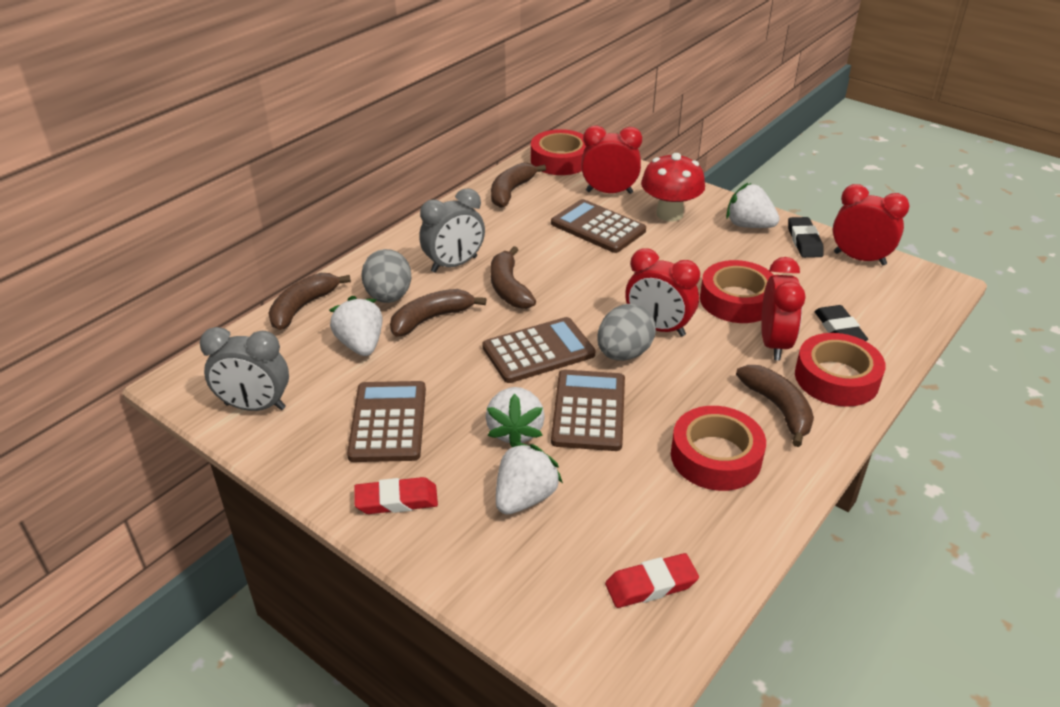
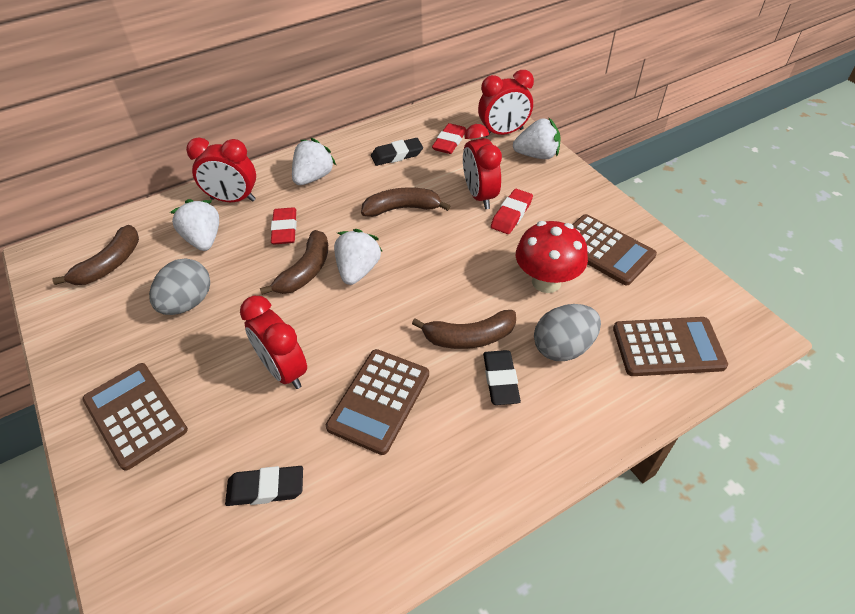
black eraser: [788,217,824,258] [814,305,868,341] = 2 -> [225,466,303,506] [371,138,423,166] [483,350,521,405] = 3
brown banana: [269,273,351,330] [390,289,486,337] [490,246,536,309] [491,162,546,208] [736,365,814,447] = 5 -> [52,225,139,285] [260,230,328,295] [361,187,450,217] [412,310,516,349] = 4
grey clock: [200,327,289,411] [419,188,485,273] = 2 -> none = 0
red eraser: [354,477,438,514] [605,553,699,608] = 2 -> [271,207,297,245] [432,123,467,154] [491,189,533,234] = 3
red tape: [531,129,586,175] [671,406,766,491] [700,260,774,323] [795,333,886,407] = 4 -> none = 0

